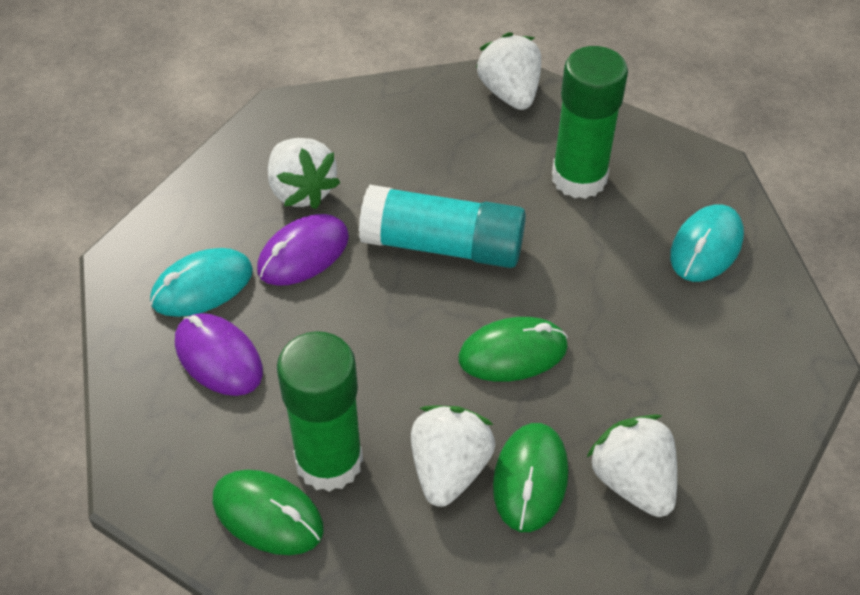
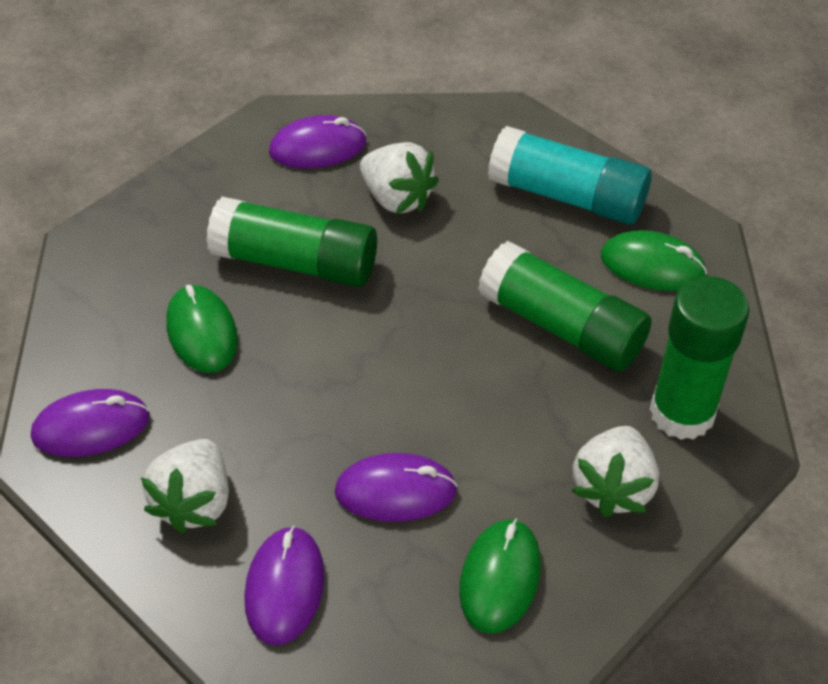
green glue stick: [277,331,363,492] [552,46,628,199] = 2 -> [206,197,377,287] [478,241,652,372] [650,276,750,440] = 3
purple mouse: [175,313,263,396] [257,214,349,286] = 2 -> [31,389,150,457] [244,526,324,645] [269,115,366,168] [335,453,457,522] = 4
turquoise mouse: [150,248,253,317] [670,204,744,282] = 2 -> none = 0
white strawberry: [268,138,341,209] [411,406,495,507] [476,32,541,110] [586,414,677,517] = 4 -> [141,439,229,534] [360,142,439,214] [571,426,659,517] = 3

